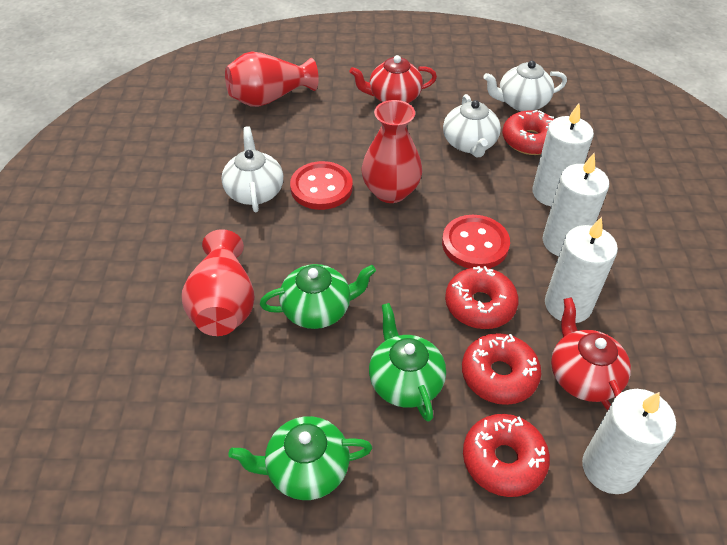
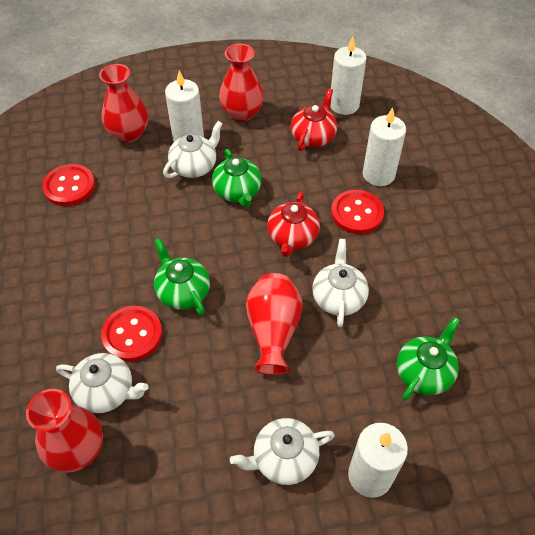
red button: [290,161,353,210] [442,215,510,268] = 2 -> [42,164,95,206] [101,306,162,362] [331,190,384,234] = 3
red donut: [445,266,519,329] [462,333,541,405] [463,414,550,497] [502,110,554,155] = 4 -> none = 0
red vase: [182,229,255,336] [225,51,319,107] [362,100,422,203] = 3 -> [26,389,103,473] [99,64,148,143] [219,44,264,122] [246,273,303,375] = 4
white teapot: [221,126,283,212] [443,94,501,157] [483,61,567,111] = 3 -> [56,353,149,413] [163,121,222,178] [230,418,335,485] [312,239,369,327] = 4

